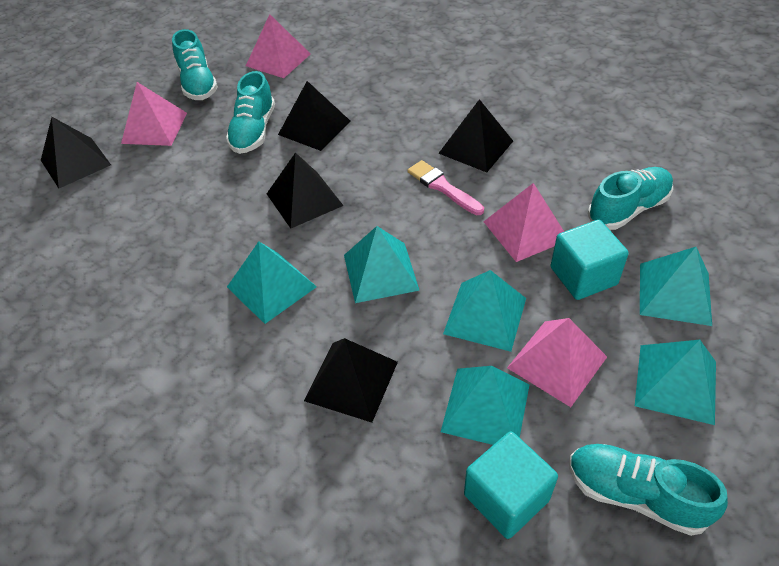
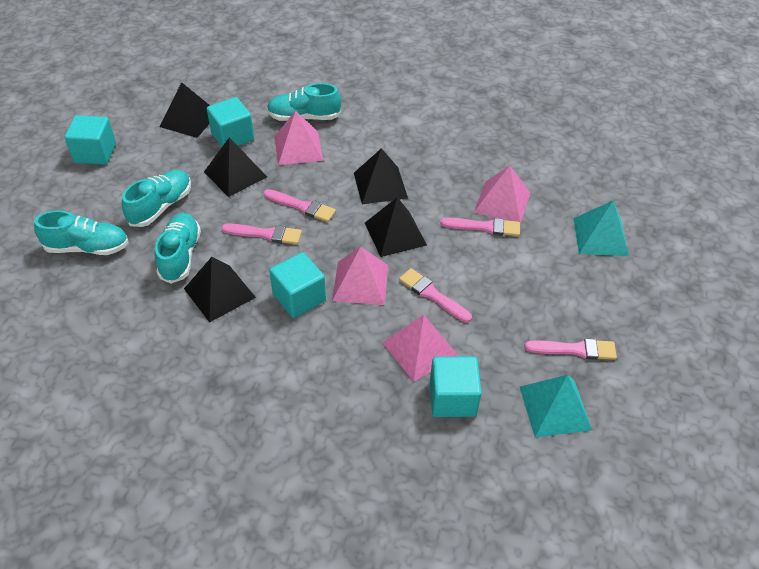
pink brush: [407,160,484,215] = 1 -> [221,223,302,244] [264,189,336,222] [399,268,472,323] [440,218,520,236] [524,339,617,360] = 5
turquoise cube: [464,431,558,539] [550,220,629,300] = 2 -> [65,115,116,165] [207,97,254,147] [269,252,326,318] [430,356,482,417] = 4
turquoise pyramid: [227,241,317,324] [344,226,420,303] [441,366,529,445] [443,270,526,352] [635,340,716,425] [640,247,712,326] = 6 -> [520,375,592,437] [573,201,629,256] = 2

